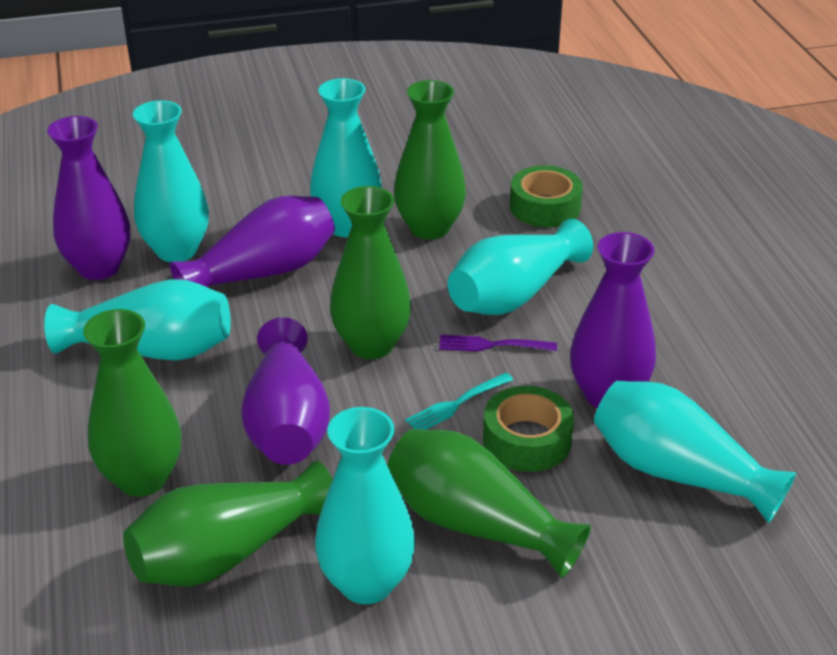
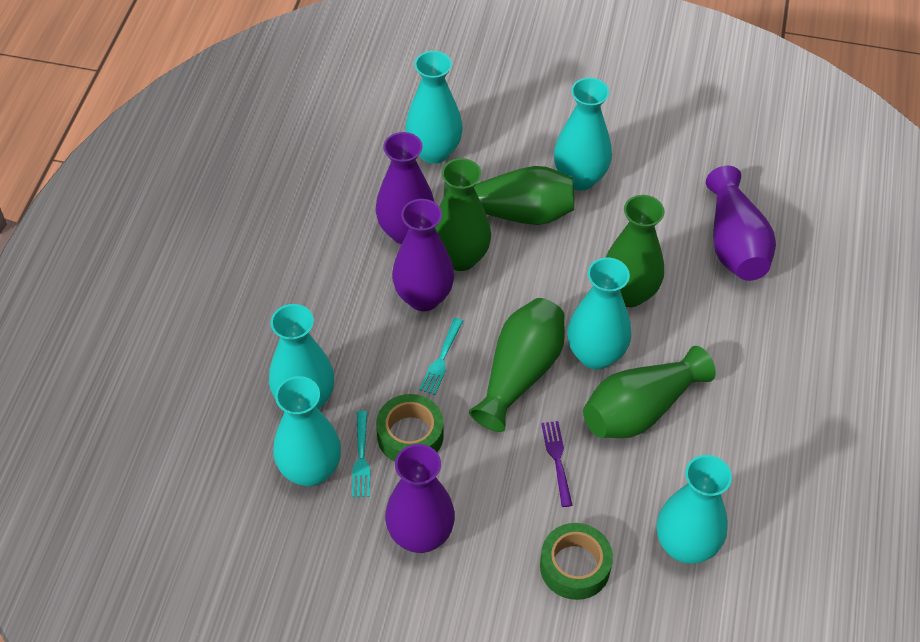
turquoise fork: [405,373,513,430] = 1 -> [352,411,370,497] [419,318,463,395] = 2

